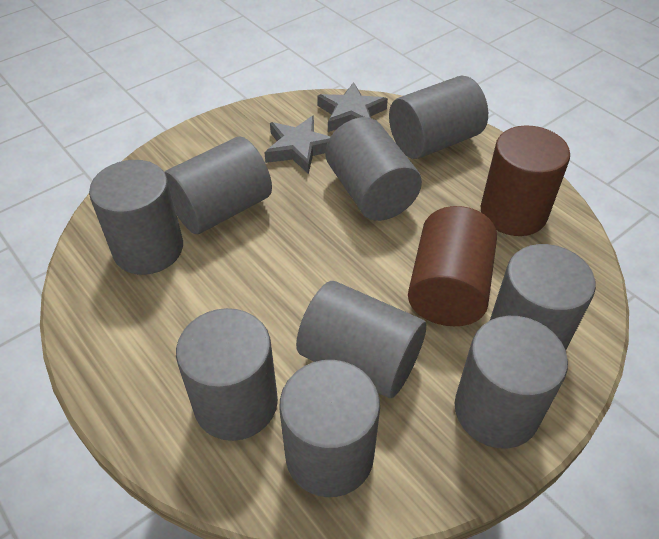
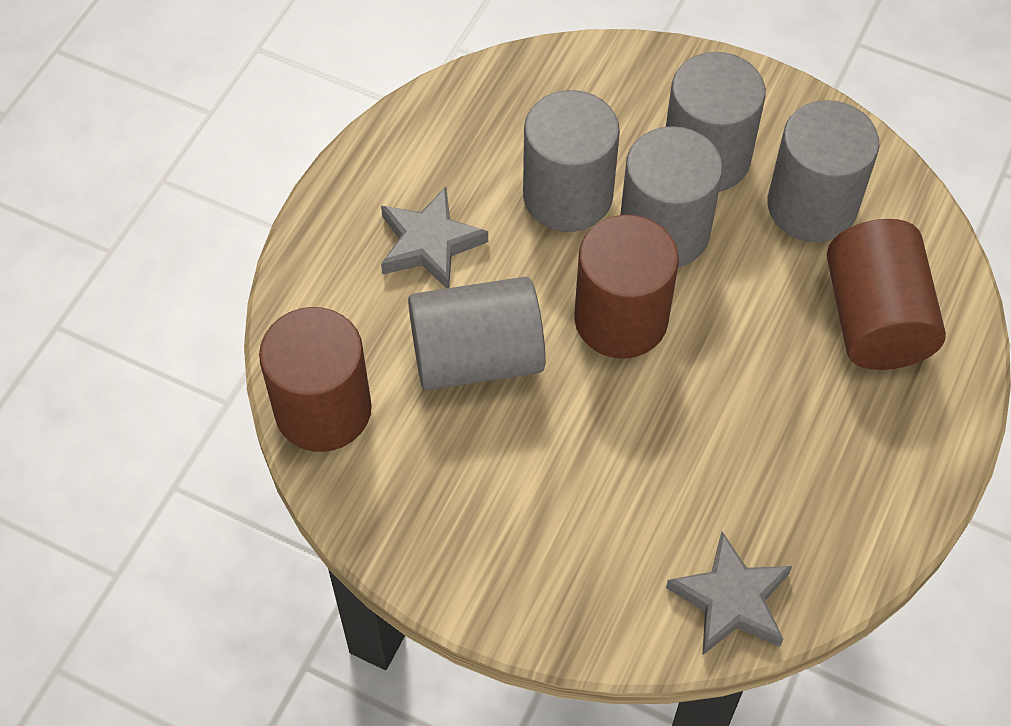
brown cylinder: [408,206,497,326] [481,125,570,236] = 2 -> [259,307,372,452] [574,215,679,359] [827,219,946,370] = 3
grey cylinder: [89,160,183,275] [165,137,272,234] [176,308,278,441] [279,360,380,497] [296,281,426,398] [326,117,422,221] [389,75,488,159] [455,316,568,449] [490,244,596,350] = 9 -> [408,277,546,391] [523,90,620,232] [620,126,723,267] [666,52,766,192] [767,100,879,242] = 5

